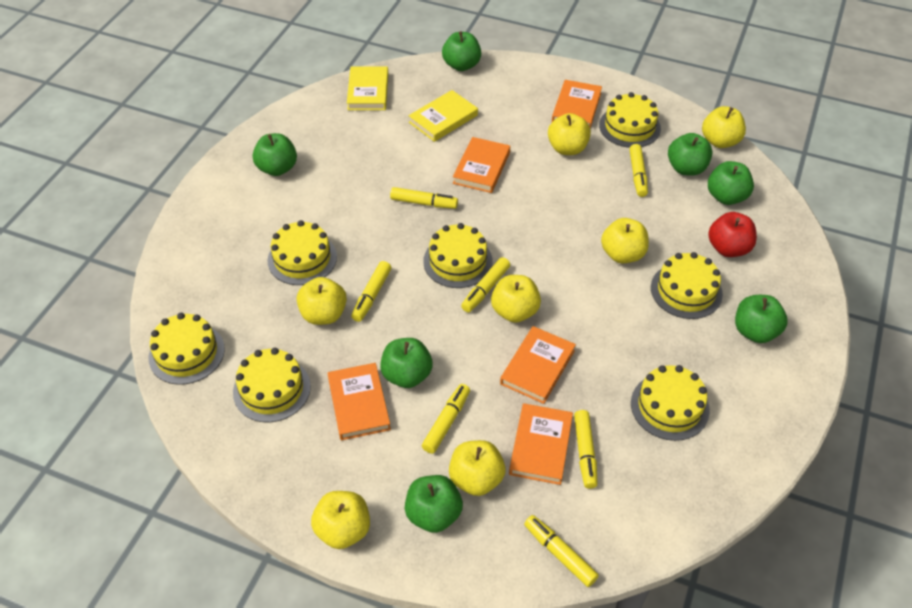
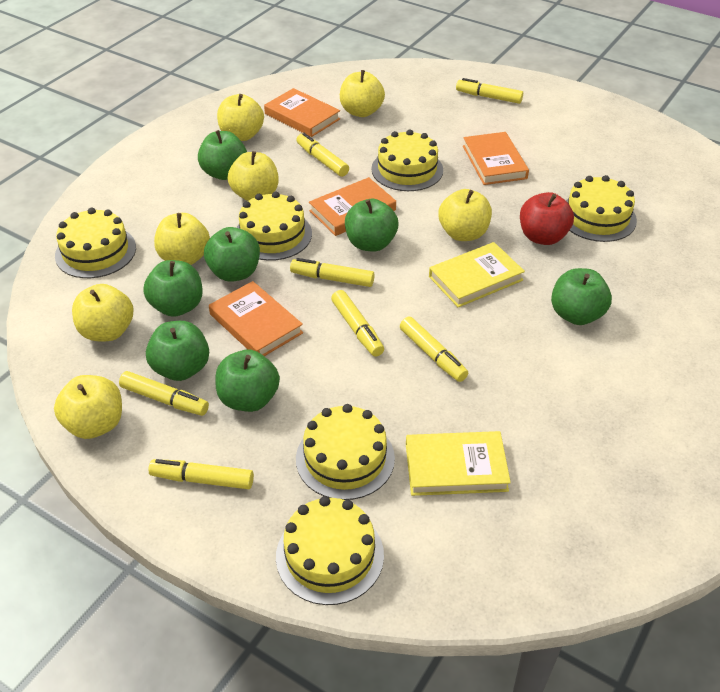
orange book: [328,363,391,440] [453,137,510,193] [500,326,576,404] [509,403,573,485] [552,80,602,128] = 5 -> [209,281,303,356] [264,88,340,137] [309,177,396,236] [463,132,529,185] = 4
yellow cake: [149,313,225,385] [233,348,311,422] [267,220,337,285] [423,223,493,288] [599,92,661,148] [631,365,710,441] [651,252,723,319] = 7 -> [55,208,136,278] [236,191,312,261] [276,496,384,605] [296,404,395,500] [371,129,443,191] [566,175,637,242] = 6

